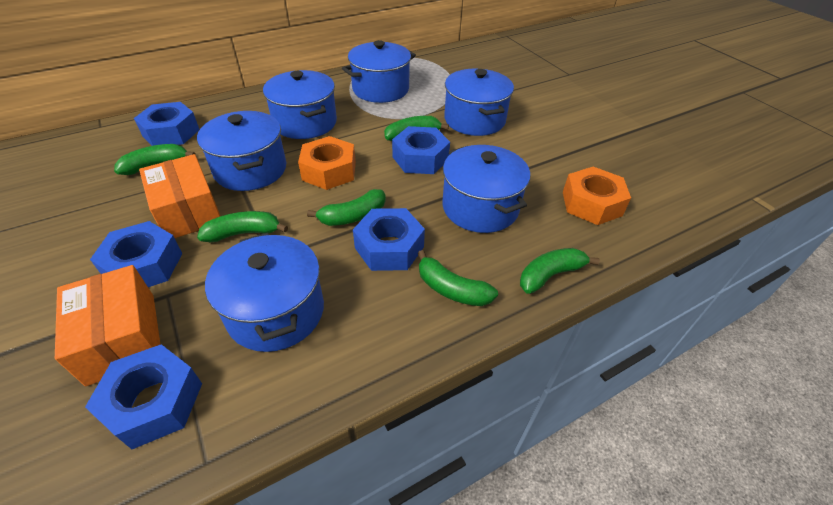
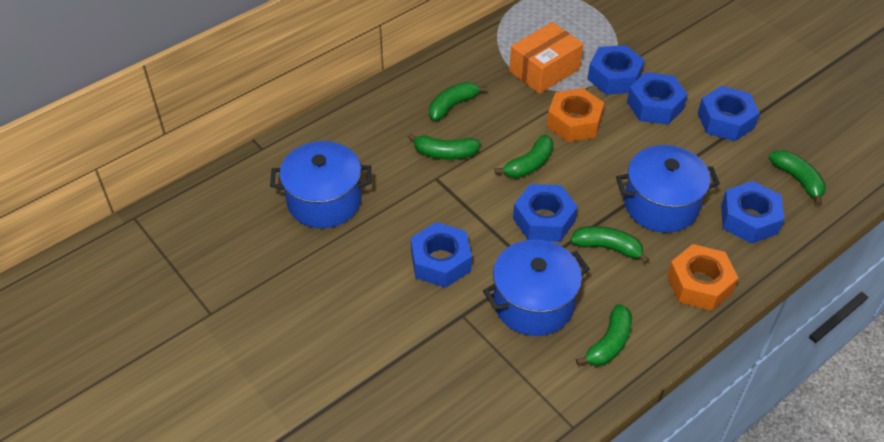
blue nut: [85,344,202,449] [90,221,183,287] [134,102,200,146] [353,208,425,271] [392,126,450,174] = 5 -> [411,222,472,288] [513,184,578,242] [588,45,645,95] [627,72,688,125] [698,86,760,141] [721,181,784,244] = 6
blue pot: [197,111,286,191] [205,233,324,352] [263,70,337,139] [342,40,416,103] [442,145,530,233] [444,69,514,136] = 6 -> [270,141,371,228] [483,240,590,336] [616,145,720,233] = 3
orange box: [55,265,160,386] [139,154,220,238] = 2 -> [509,22,583,94] = 1

